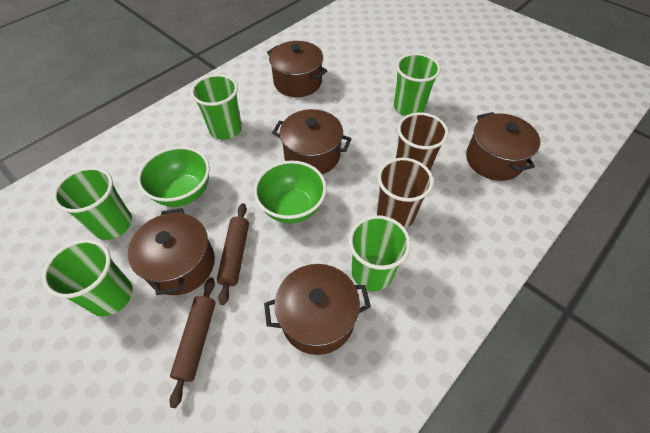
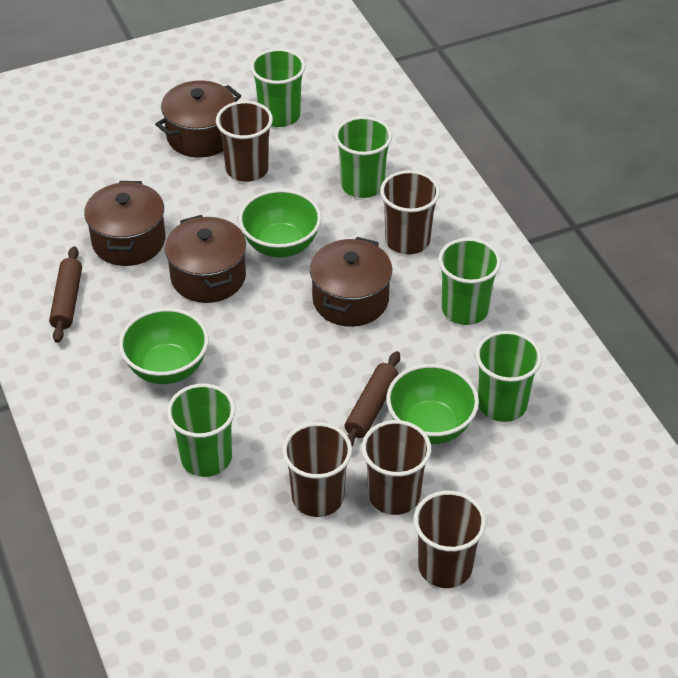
brown cup: [377,158,434,228] [396,113,449,170] = 2 -> [216,101,273,182] [282,422,352,517] [362,420,431,515] [380,170,440,254] [414,491,486,588] = 5
brown pot: [128,208,215,295] [264,264,371,355] [267,41,327,97] [272,109,352,174] [466,112,540,181] = 5 -> [84,181,165,266] [155,80,241,158] [165,215,246,303] [310,237,392,327] = 4
green bowl: [137,146,210,207] [254,161,327,223] = 2 -> [119,308,209,384] [239,189,321,258] [386,364,479,444] = 3

